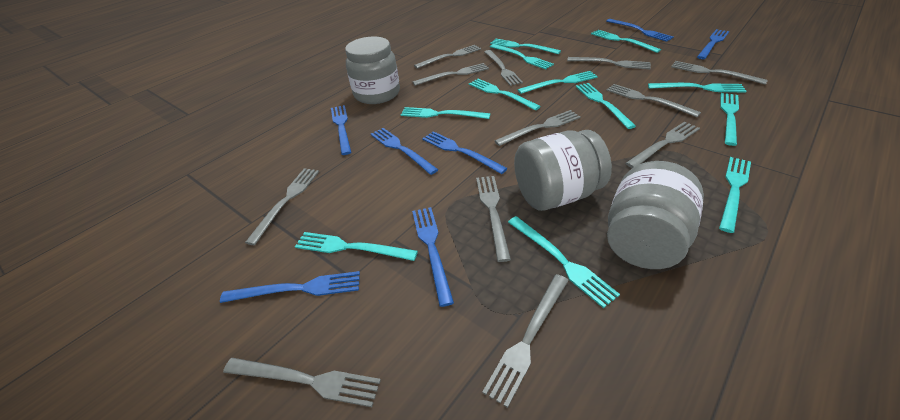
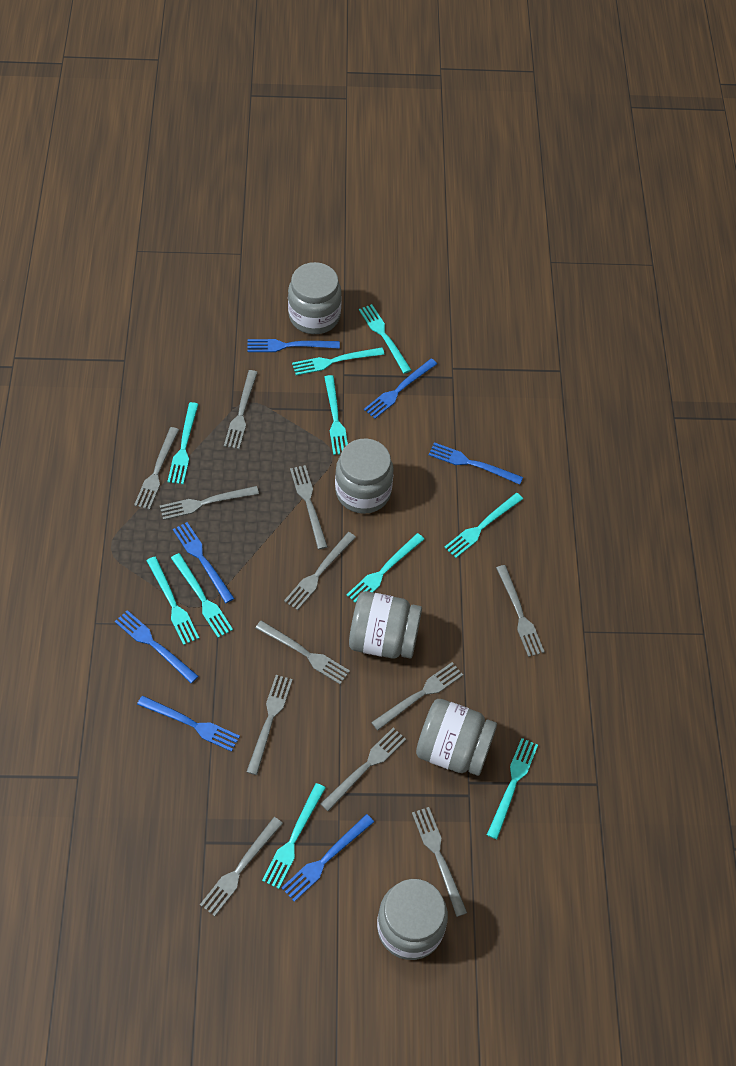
grey jar: [345,37,400,104] [514,130,612,211] [607,161,704,269] = 3 -> [288,262,342,334] [335,438,394,514] [349,591,422,658] [377,879,448,960] [416,699,497,776] = 5
turquoise fork: [295,232,418,261] [401,107,490,119] [469,79,541,110] [490,39,561,54] [490,44,554,70] [508,216,620,308] [517,71,598,94] [576,83,636,129] [591,30,661,53] [648,83,746,92] [719,157,751,233] [720,93,739,146] = 12 -> [146,557,199,645] [167,402,198,484] [171,553,233,638] [262,783,325,889] [292,347,385,375] [324,375,348,455] [346,533,424,603] [359,304,411,373] [444,493,523,558] [487,738,538,839] = 10

